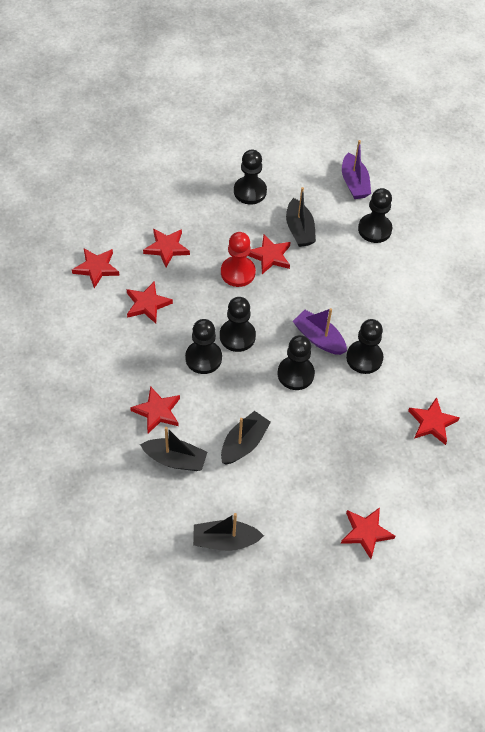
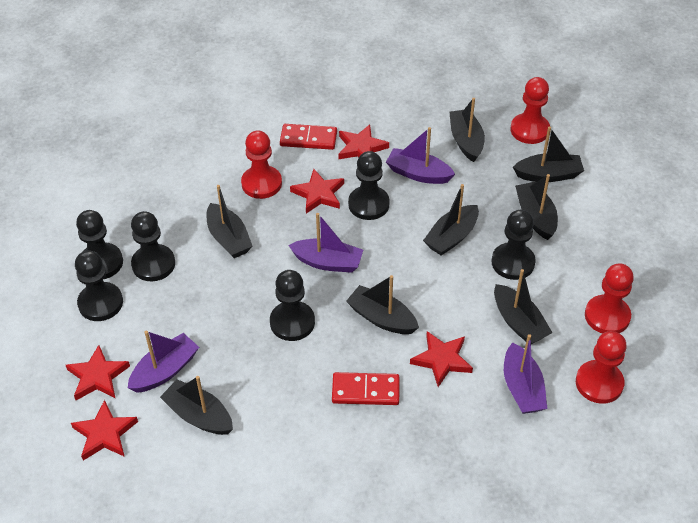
black boat: [140,427,207,471] [193,513,264,551] [221,411,271,465] [286,187,316,247] = 4 -> [160,376,233,435] [207,185,252,258] [346,275,419,334] [423,184,479,256] [449,98,485,162] [494,269,553,344] [513,127,584,182] [515,174,558,240] = 8
purple boat: [293,308,347,355] [342,140,371,199] = 2 -> [128,331,199,393] [288,213,363,273] [386,127,455,184] [504,334,547,414] = 4
red domino: none = 0 -> [280,124,337,150] [332,372,399,405] = 2
red pawn: [221,232,256,287] = 1 -> [241,130,282,199] [510,77,550,144] [576,331,627,404] [585,263,634,334] = 4
red star: [72,248,120,288] [127,281,173,324] [130,386,180,433] [143,229,190,267] [248,234,291,274] [341,507,395,559] [408,397,460,445] = 7 -> [66,345,130,400] [71,400,138,461] [290,169,344,213] [338,124,389,159] [410,331,473,387] = 5

